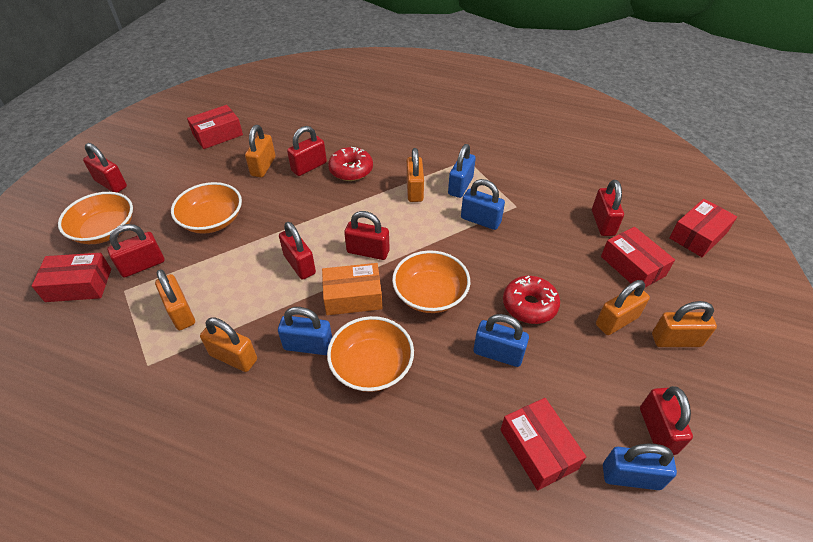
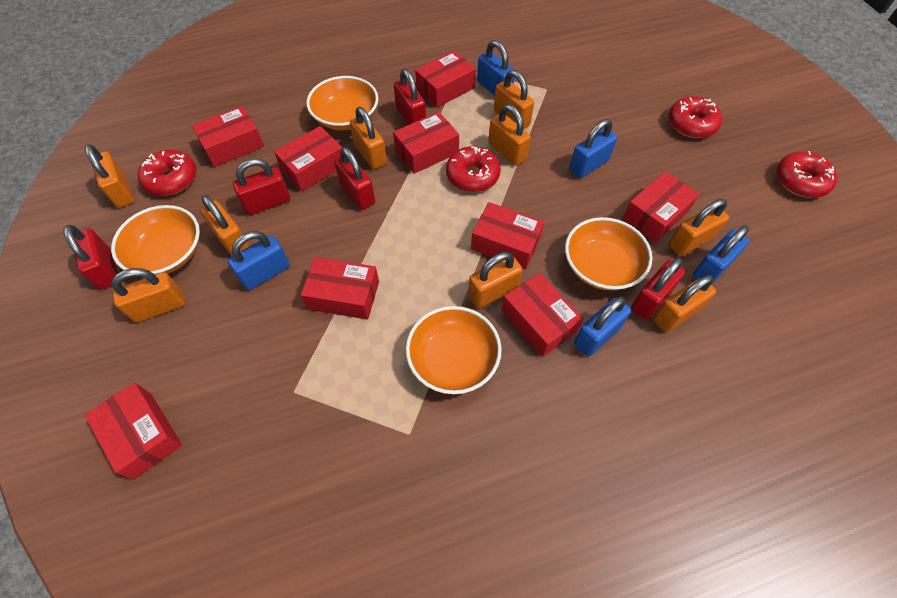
orange box: [322,263,383,315] = 1 -> none = 0
orange padlock: [155,269,195,330] [200,317,257,372] [245,125,275,177] [406,148,424,202] [596,280,650,335] [652,301,717,347] = 6 -> [85,144,134,208] [112,268,185,323] [200,195,249,256] [350,107,387,169] [468,252,523,308] [488,104,531,166] [494,70,534,129] [653,275,716,332] [669,199,729,256] = 9
red box: [32,253,111,302] [187,105,243,149] [501,398,586,490] [601,227,675,288] [669,199,737,257] = 5 -> [85,383,182,480] [192,106,264,167] [274,126,342,192] [301,257,379,319] [393,112,459,174] [415,51,476,108] [471,202,544,269] [502,273,584,357] [622,171,699,242] = 9
red donut: [328,147,373,181] [503,276,560,324] = 2 -> [138,150,196,196] [446,146,501,192] [668,96,722,138] [777,151,838,198] = 4
red padlock: [83,143,127,193] [107,224,165,278] [279,222,316,280] [287,126,327,176] [344,211,390,260] [592,180,624,236] [640,386,693,455] = 7 -> [63,225,117,289] [233,158,290,215] [334,147,375,210] [394,69,426,125] [631,258,686,320] = 5

